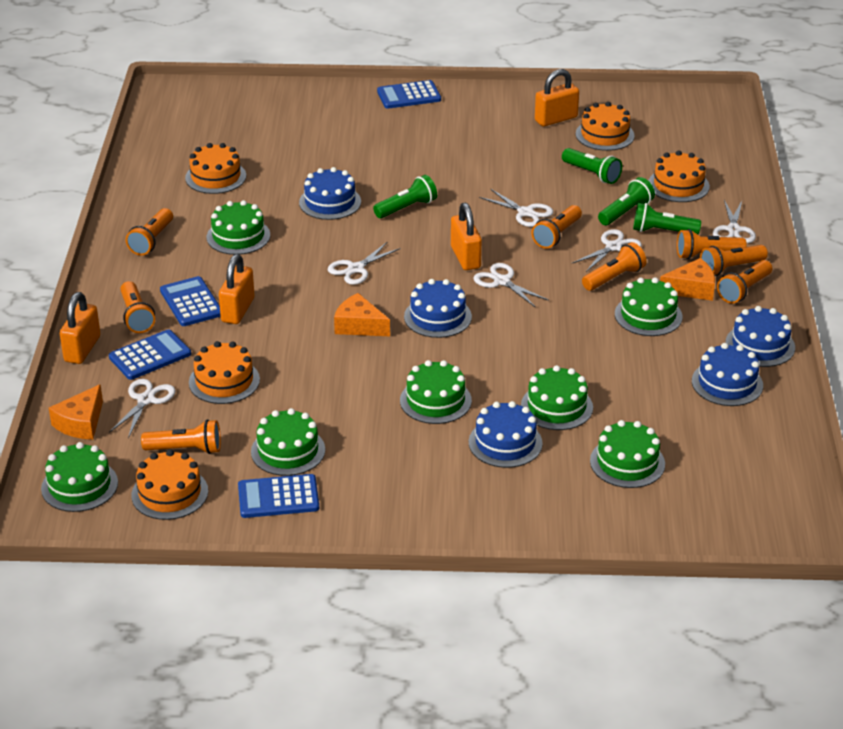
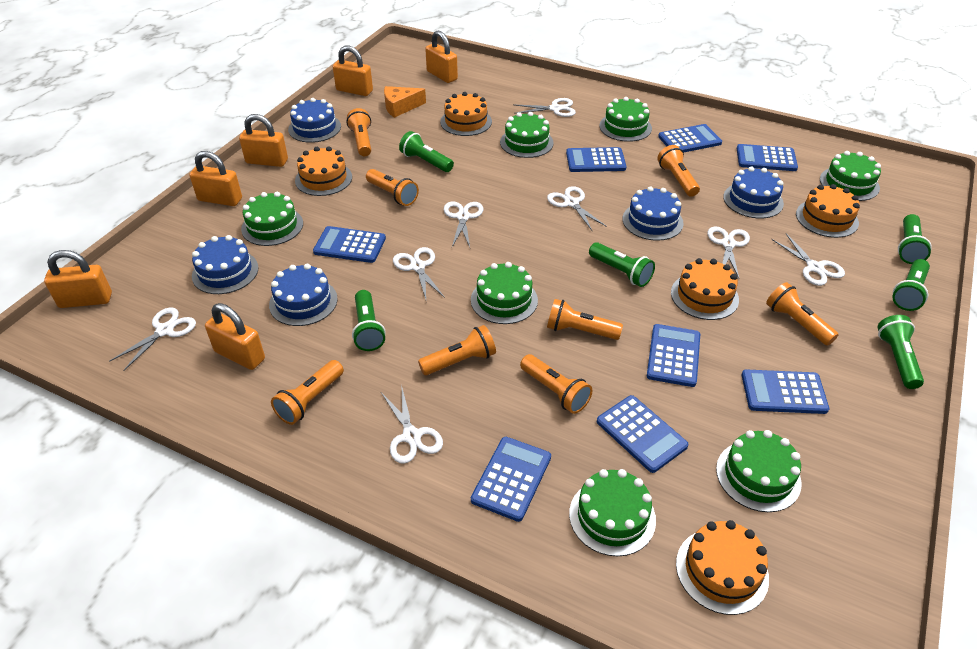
blue calculator: [109,329,191,380] [160,276,221,326] [238,474,319,518] [377,80,441,109] = 4 -> [313,226,386,263] [471,437,551,522] [566,147,627,172] [597,395,688,473] [647,324,700,387] [658,124,722,152] [737,144,798,171] [742,369,829,414] = 8
green flashlight: [373,175,437,218] [562,148,622,184] [598,177,655,225] [633,203,701,234] = 4 -> [352,290,386,351] [399,131,454,172] [589,242,655,287] [878,315,924,389] [893,259,930,311] [898,214,932,264] = 6
orange cheese: [49,384,103,440] [334,293,390,336] [660,258,715,301] = 3 -> [384,86,426,118] = 1
orange padlock: [60,292,100,364] [219,254,255,324] [451,203,482,270] [535,69,579,126] = 4 -> [44,250,112,308] [189,151,242,206] [205,303,265,370] [239,114,288,167] [333,46,373,96] [425,31,458,83] = 6
white scissors: [109,379,176,438] [328,242,401,285] [473,263,548,308] [479,189,554,227] [571,229,642,272] [713,200,756,243] = 6 -> [109,307,196,371] [381,384,443,464] [393,247,445,299] [444,202,483,247] [514,98,576,117] [547,186,607,230] [707,226,750,278] [771,234,845,286] = 8

